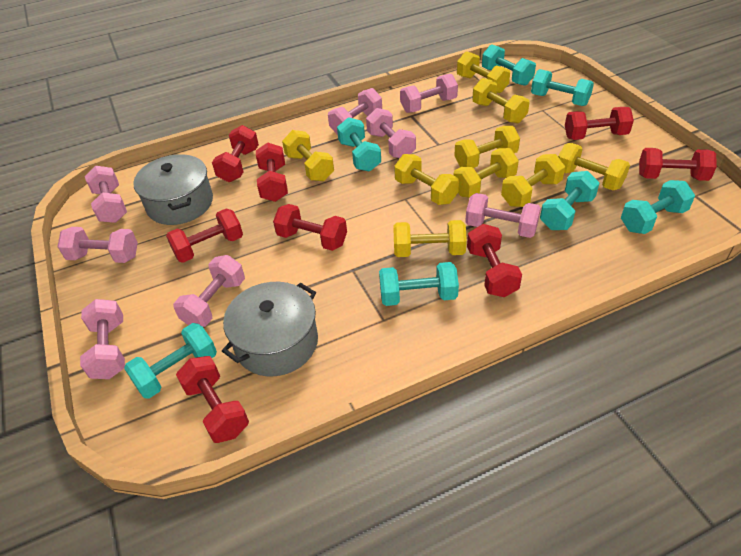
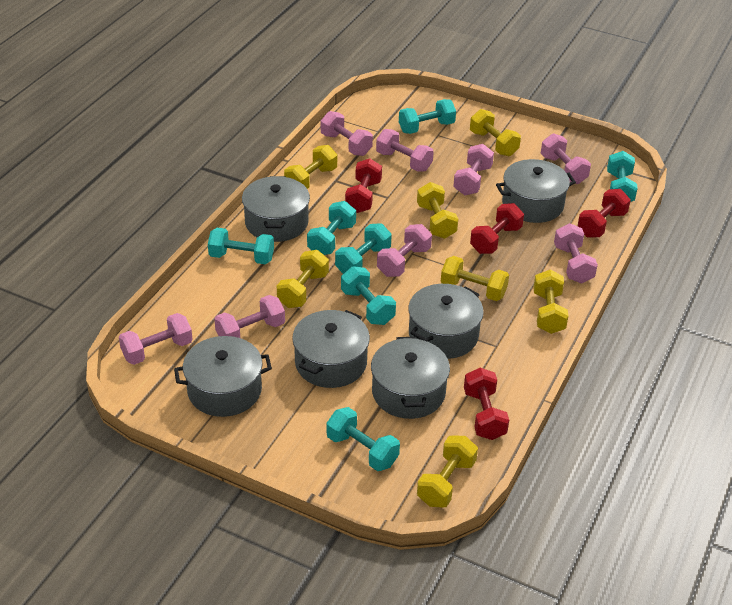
grey pot: [133,154,213,225] [222,282,318,377] = 2 -> [174,336,272,417] [242,176,310,242] [292,310,370,388] [371,337,450,419] [408,284,484,359] [496,159,576,223] = 6
red dumbbell: [166,208,243,263] [176,356,249,443] [212,125,259,182] [256,142,288,202] [273,204,347,251] [467,224,522,297] [565,107,634,140] [639,148,717,181] = 8 -> [345,159,382,213] [464,368,509,440] [470,203,524,254] [578,189,631,238] = 4
yellow dumbbell: [282,130,334,181] [393,220,467,257] [394,154,459,205] [453,148,519,198] [454,126,520,168] [457,51,510,93] [472,78,530,123] [501,154,565,207] [558,143,630,190] = 9 -> [277,250,329,308] [284,145,337,189] [417,182,458,239] [417,436,478,508] [441,256,509,301] [470,109,521,156] [533,270,568,334] = 7

